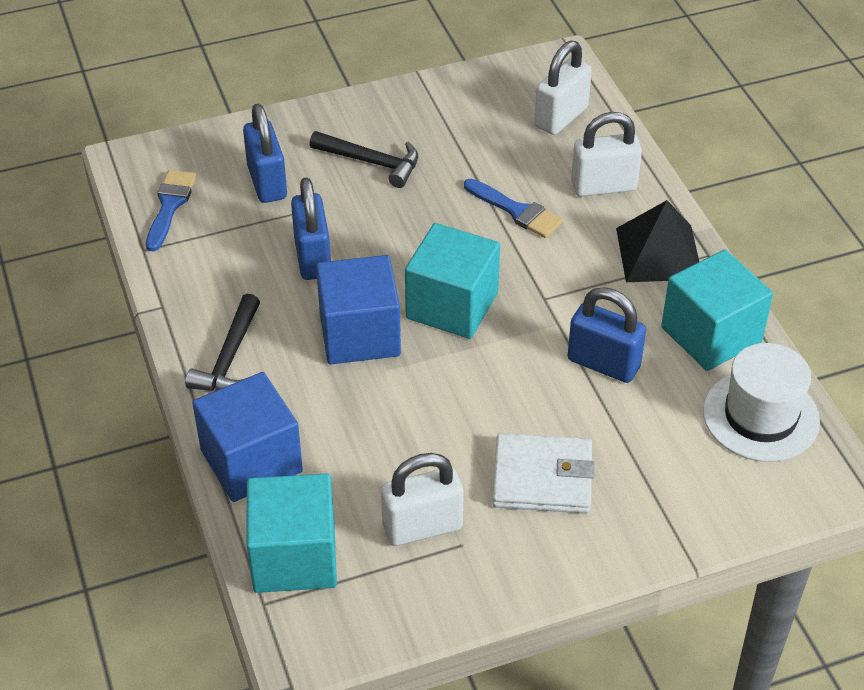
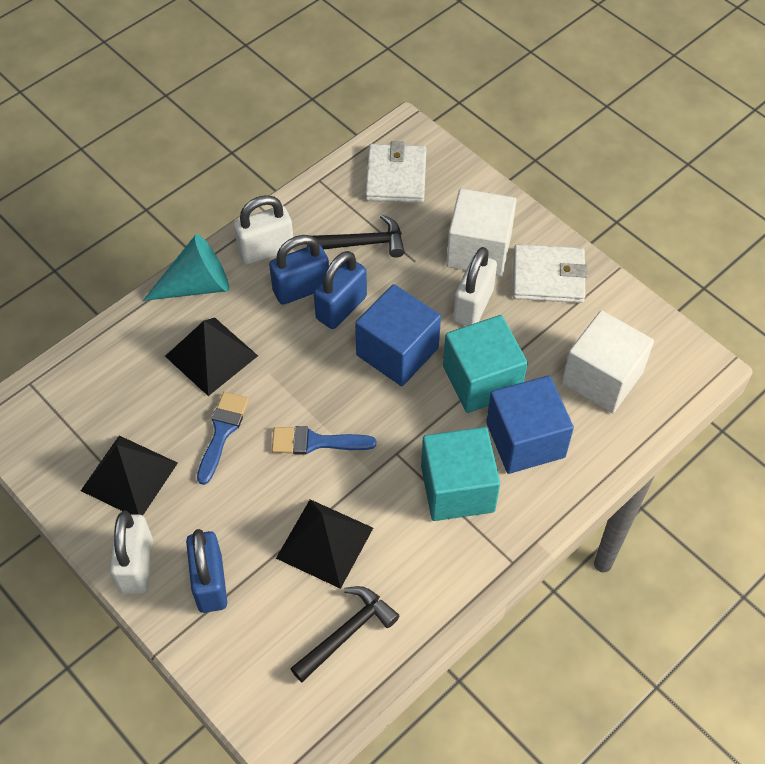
black pyramid: [616,200,699,282] = 1 -> [81,436,178,515] [165,317,258,396] [276,499,373,589] = 3
turquoise cone: none = 0 -> [143,234,229,301] = 1
turquoise cube: [247,474,337,593] [405,223,500,339] [661,250,773,371] = 3 -> [421,427,500,521] [443,315,528,413] = 2
white cube: none = 0 -> [446,188,517,277] [562,310,654,413] = 2
white hat: [703,343,820,462] = 1 -> none = 0
white wallet: [492,433,595,513] = 1 -> [365,141,426,203] [513,244,588,303] = 2

